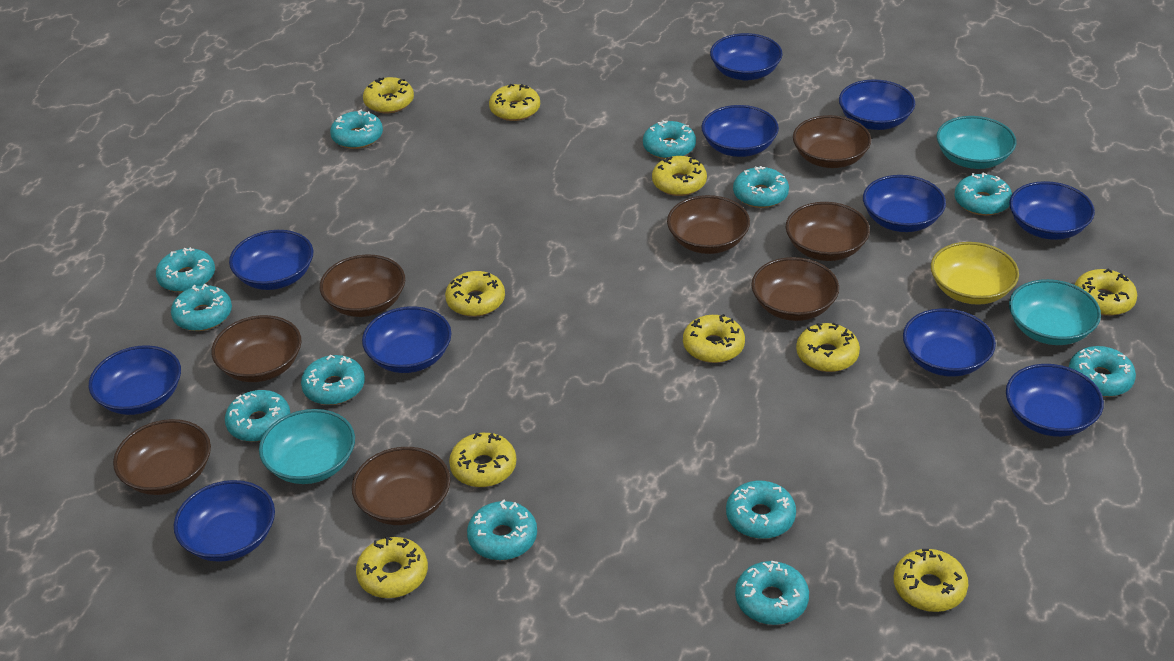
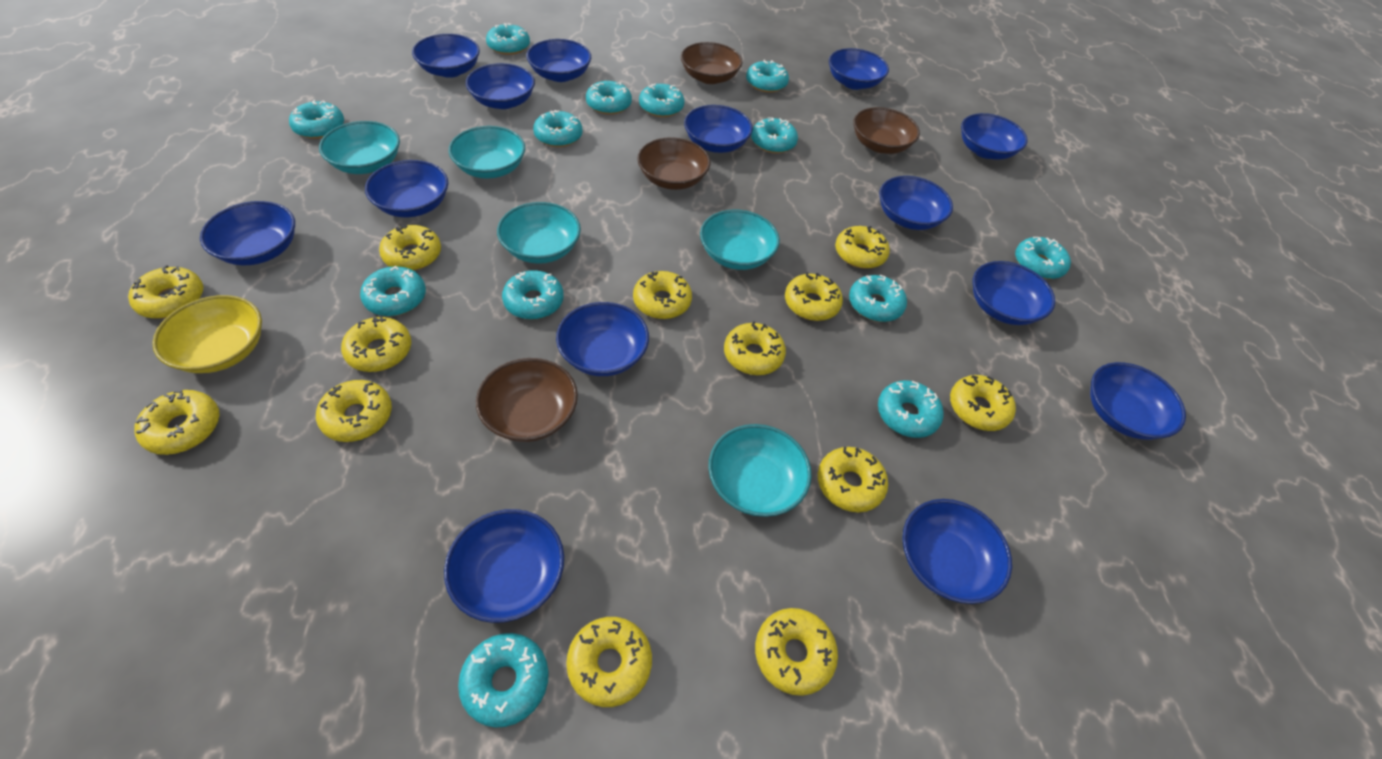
blue bowl: [89,345,181,415] [174,480,275,562] [229,230,313,290] [362,306,451,373] [701,105,779,157] [710,33,783,80] [839,80,915,130] [863,175,946,232] [903,308,996,377] [1006,364,1104,437] [1009,181,1095,240] = 11 -> [200,201,295,265] [365,160,448,217] [412,34,480,78] [444,509,564,623] [466,63,535,109] [526,39,591,82] [556,302,649,376] [684,105,753,153] [829,48,889,90] [879,176,953,230] [902,499,1012,604] [961,113,1028,160] [973,261,1055,325] [1090,362,1186,440] = 14
brown bowl: [113,419,211,495] [211,315,301,382] [320,255,405,317] [352,447,450,525] [667,195,750,254] [752,257,839,321] [786,202,870,261] [793,115,871,168] = 8 -> [476,358,578,442] [637,137,710,190] [681,42,743,84] [853,107,920,154] = 4
turquoise bowl: [259,409,355,484] [936,116,1016,169] [1009,279,1101,345] = 3 -> [319,121,400,174] [449,126,525,179] [497,202,581,264] [700,210,780,270] [708,424,812,517] = 5
turquoise donut: [156,247,215,292] [171,284,232,331] [225,390,290,442] [301,354,365,405] [330,110,383,149] [467,499,537,560] [643,121,696,159] [726,481,796,539] [733,166,789,208] [735,561,809,625] [954,172,1012,216] [1069,346,1136,397] = 12 -> [289,100,344,139] [360,266,426,316] [458,633,549,728] [486,23,530,55] [502,270,564,320] [533,110,583,147] [586,81,632,115] [639,84,685,117] [746,60,789,92] [751,117,798,153] [849,275,907,322] [878,380,944,438] [1015,237,1071,279] = 13
yellow donut: [356,537,428,598] [363,77,414,113] [445,271,505,317] [449,433,516,487] [489,84,540,121] [652,156,707,196] [683,314,745,363] [796,323,860,372] [894,549,968,612] [1075,269,1137,316] = 10 -> [128,265,203,319] [134,390,220,455] [316,380,392,442] [341,317,411,372] [379,225,441,271] [566,617,652,707] [633,271,692,319] [724,322,786,375] [755,608,838,696] [785,272,843,321] [818,447,888,513] [835,226,890,269] [950,375,1016,431] = 13

